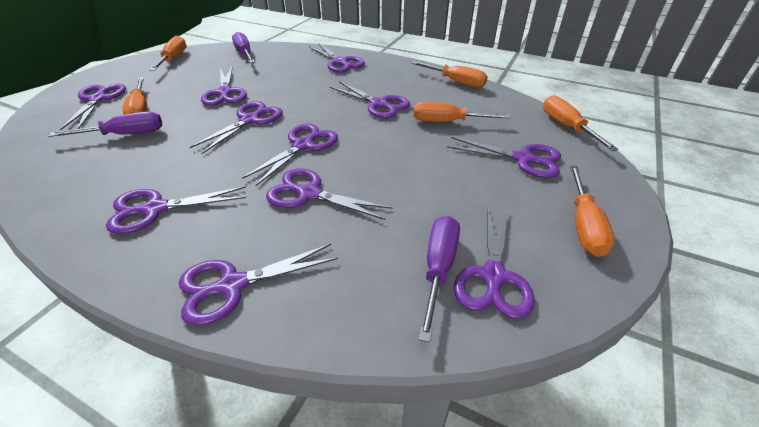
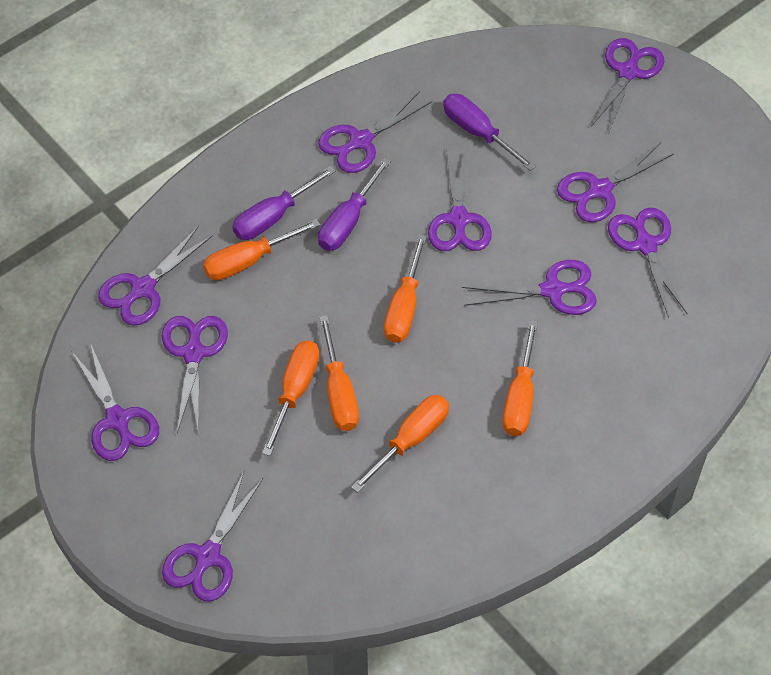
purple scissors: [60,84,126,130] [106,186,246,234] [179,244,338,326] [190,101,282,154] [201,66,247,106] [242,123,338,186] [266,168,393,220] [309,43,365,73] [330,81,411,119] [447,137,561,178] [454,205,535,319] = 11 -> [71,343,159,461] [98,226,213,326] [162,316,228,434] [162,472,263,601] [318,91,432,173] [428,148,492,251] [462,260,597,315] [557,143,674,222] [591,38,664,132] [608,207,688,318] = 10

